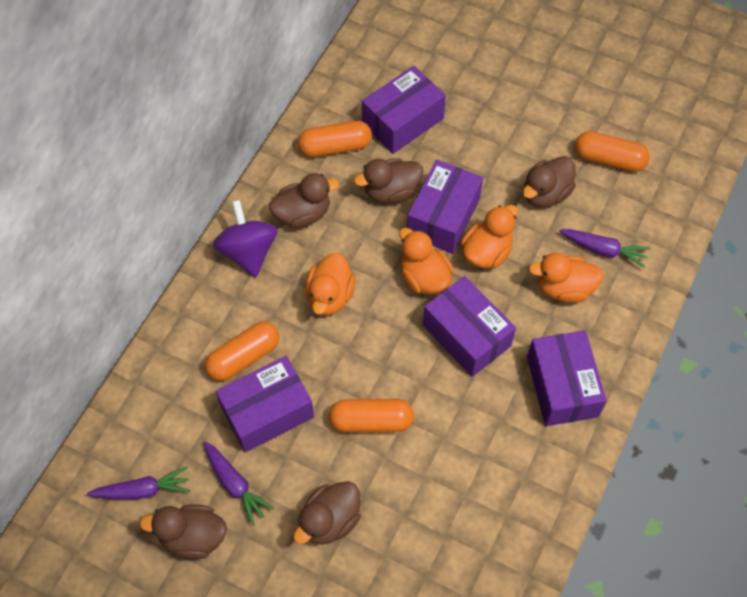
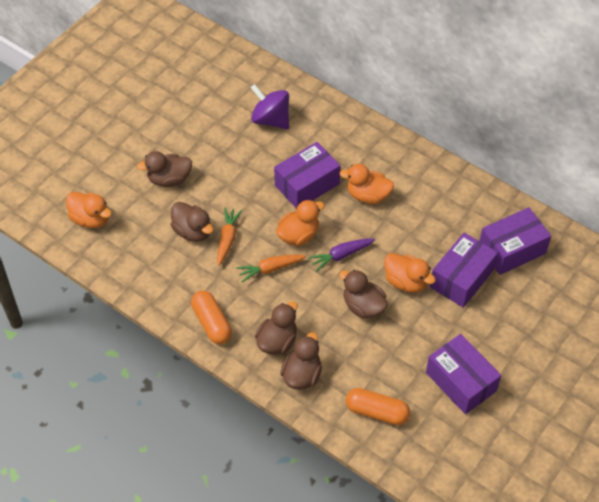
orange capsule: [205,321,279,381] [298,121,372,157] [329,399,414,432] [575,131,650,172] = 4 -> [191,291,232,344] [346,388,410,425] = 2
orange carrot: none = 0 -> [217,208,242,266] [236,254,306,282] = 2
purple box: [216,356,314,452] [362,66,446,154] [407,160,483,254] [423,276,516,377] [527,330,607,426] = 5 -> [274,142,341,209] [426,334,501,414] [430,233,498,308] [480,207,551,275] = 4
purple carrot: [87,467,190,499] [203,441,274,526] [559,229,650,268] = 3 -> [308,239,375,272] = 1

